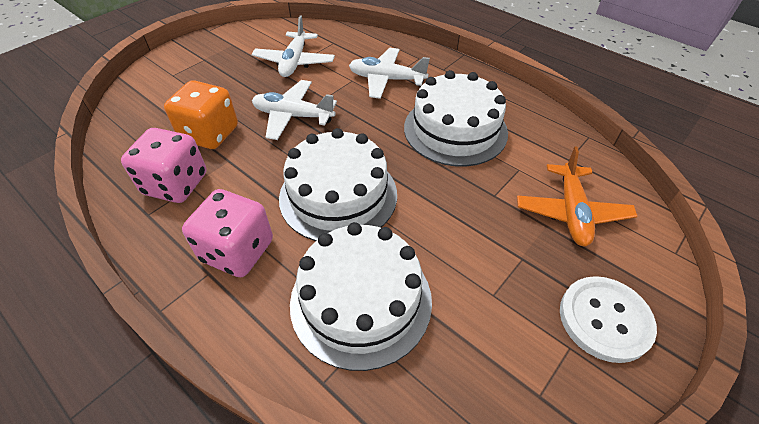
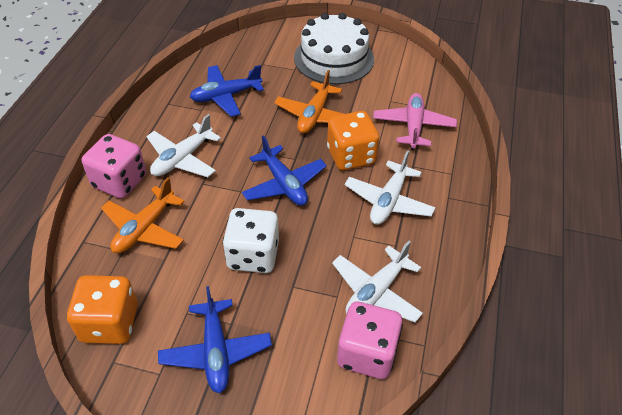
blue plane: none = 0 -> [158,286,272,393] [190,65,264,117] [242,135,327,206] = 3
orange dice: [164,80,238,149] = 1 -> [67,275,138,344] [327,111,379,170] = 2
orange plane: [517,147,638,246] = 1 -> [101,177,185,253] [274,70,343,133] = 2
pink plane: none = 0 -> [373,93,457,150] = 1
white button: [560,276,657,363] = 1 -> none = 0
white cake: [279,128,397,241] [290,222,432,371] [404,70,508,167] = 3 -> [294,13,374,84] = 1
white dice: none = 0 -> [223,208,279,273] = 1

